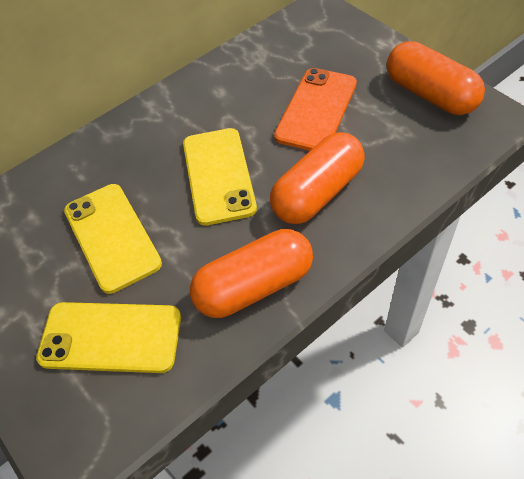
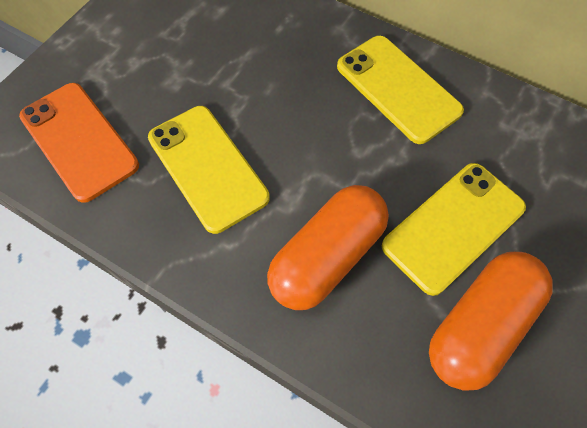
orange capsule: [190,229,313,318] [270,132,365,224] [387,41,485,115] = 3 -> [267,185,389,310] [429,252,552,391] = 2

